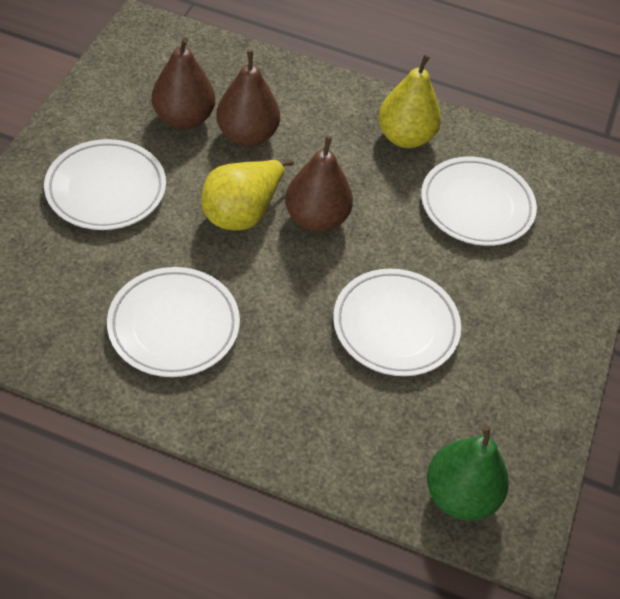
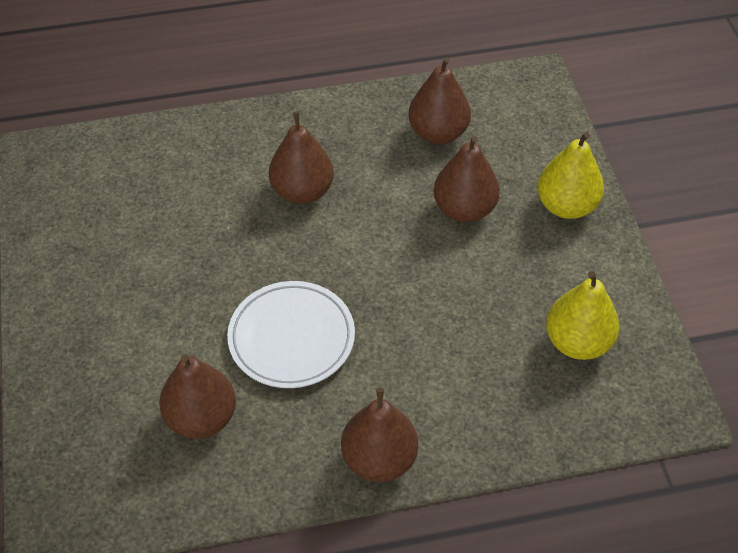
brown pear: [152,37,215,129] [216,50,280,147] [285,136,353,232] = 3 -> [159,354,236,439] [269,111,334,204] [341,388,418,482] [409,57,471,144] [434,136,500,222] = 5
green pear: [427,425,509,521] = 1 -> none = 0
white plate: [44,139,166,230] [107,267,240,377] [333,269,461,376] [421,157,537,246] = 4 -> [227,281,355,388] = 1

